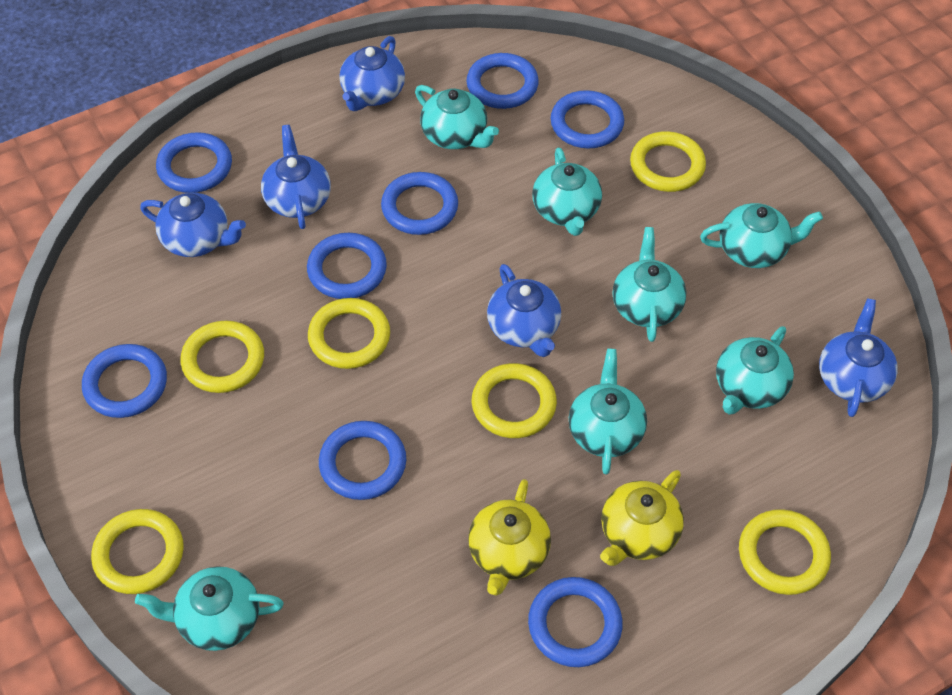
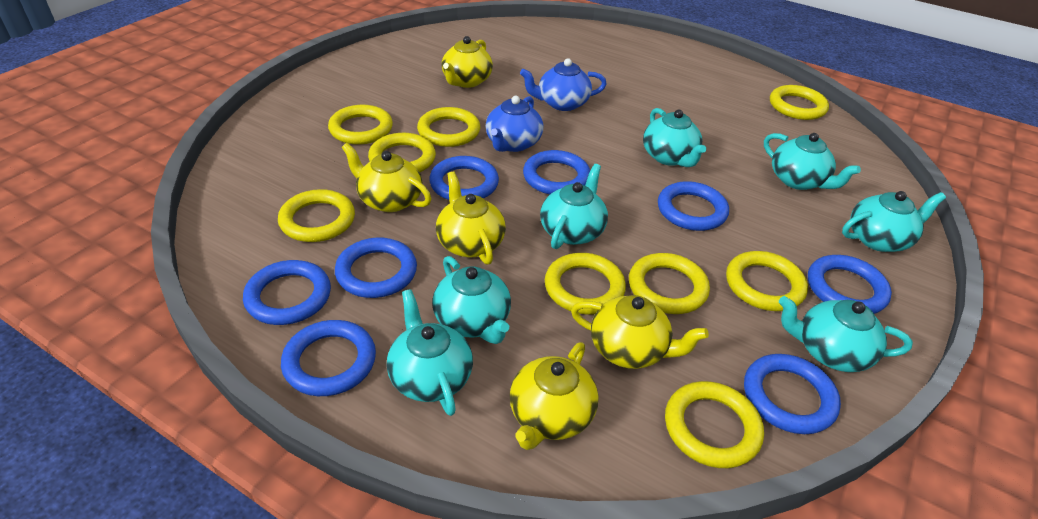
blue teapot: [140,193,246,257] [261,125,331,229] [339,36,405,111] [487,264,561,357] [819,298,898,417] = 5 -> [486,96,543,152] [520,58,607,111] = 2
yellow ring: [91,509,184,594] [180,321,264,393] [308,298,390,369] [472,363,557,438] [630,131,706,192] [739,509,831,595] = 6 -> [278,189,355,242] [328,105,393,145] [368,133,436,172] [417,107,480,147] [545,253,626,314] [629,253,710,314] [665,381,764,468] [726,251,808,311] [770,85,829,120] = 9
yellow teapot: [468,479,551,596] [600,470,684,566] = 2 -> [342,143,431,212] [436,172,506,265] [441,36,493,88] [510,342,599,450] [571,295,709,369] = 5

